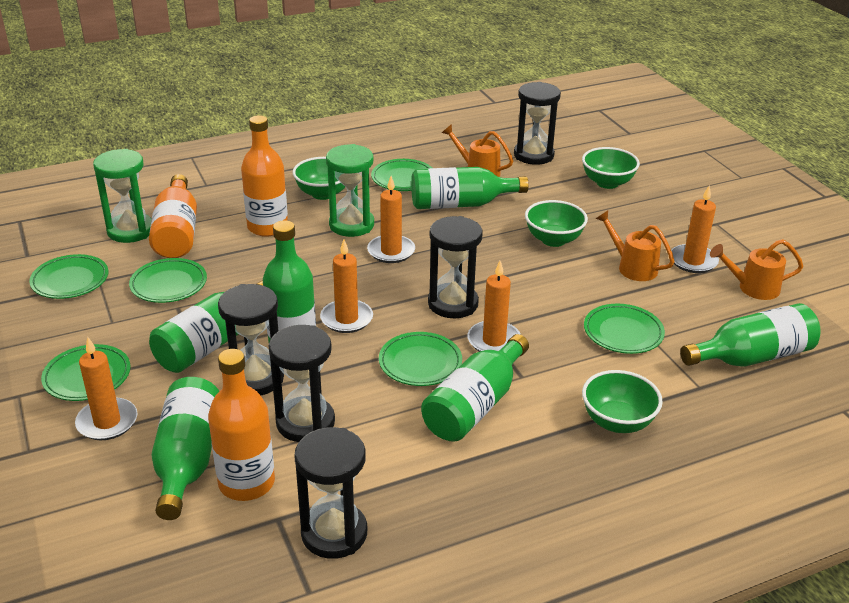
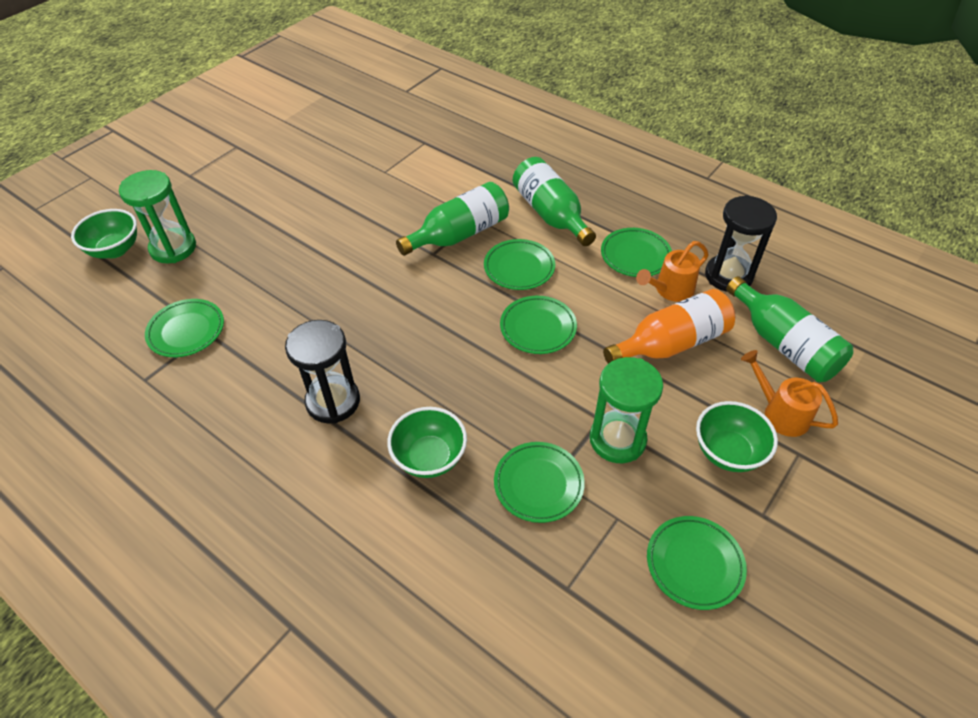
black hourglass: [218,284,284,395] [269,325,335,442] [294,427,367,559] [428,216,483,318] [514,82,561,165] = 5 -> [285,320,360,424] [705,195,777,292] = 2
green bottle: [149,280,263,373] [151,377,219,520] [263,220,316,342] [411,167,529,209] [421,334,529,442] [680,303,821,367] = 6 -> [396,182,509,256] [513,157,596,246] [726,276,853,382] = 3
green bowl: [293,157,345,200] [525,200,588,247] [582,147,640,189] [582,370,663,433] = 4 -> [71,209,137,259] [387,407,467,478] [696,401,778,472] = 3
orange bottle: [149,174,197,258] [208,349,275,501] [241,115,288,237] = 3 -> [603,289,735,364] = 1
orange candle: [75,337,138,440] [320,239,373,333] [367,176,415,263] [467,261,521,352] [671,185,719,273] = 5 -> none = 0
orange watering can: [442,124,513,177] [595,211,674,281] [710,239,803,300] = 3 -> [636,241,709,302] [741,350,838,437] = 2

